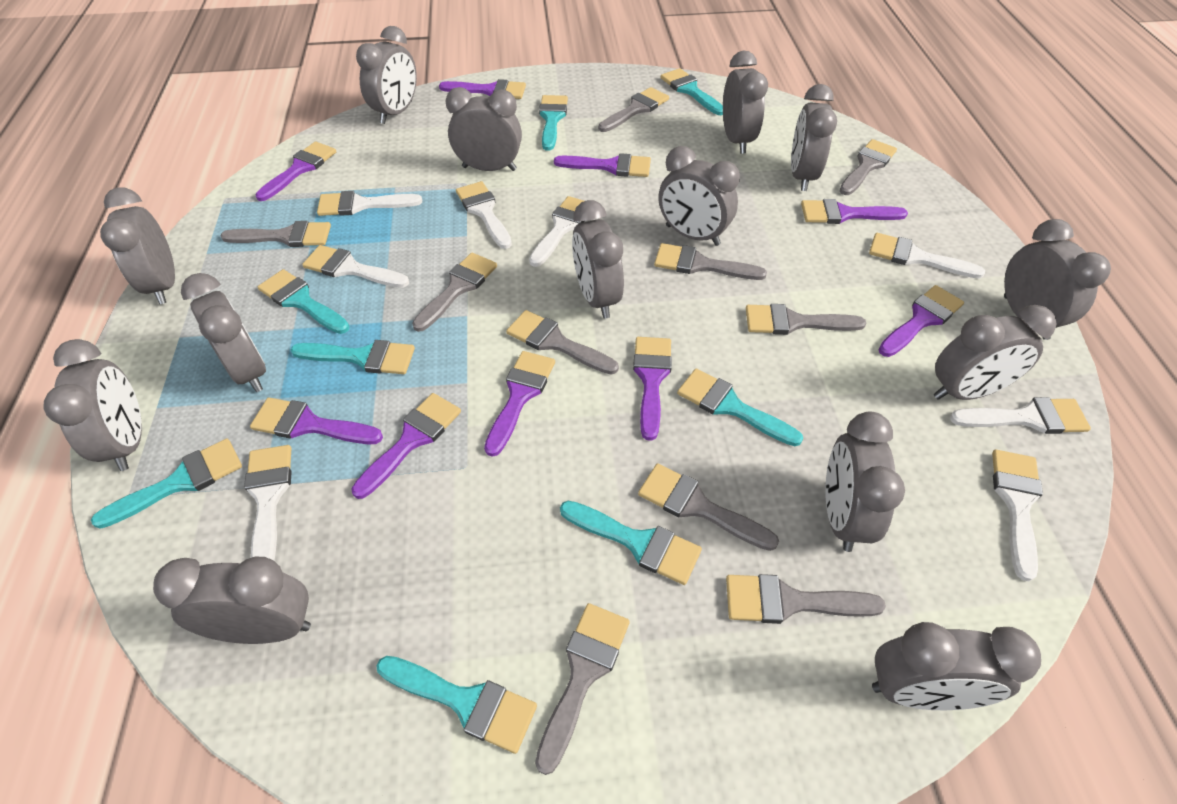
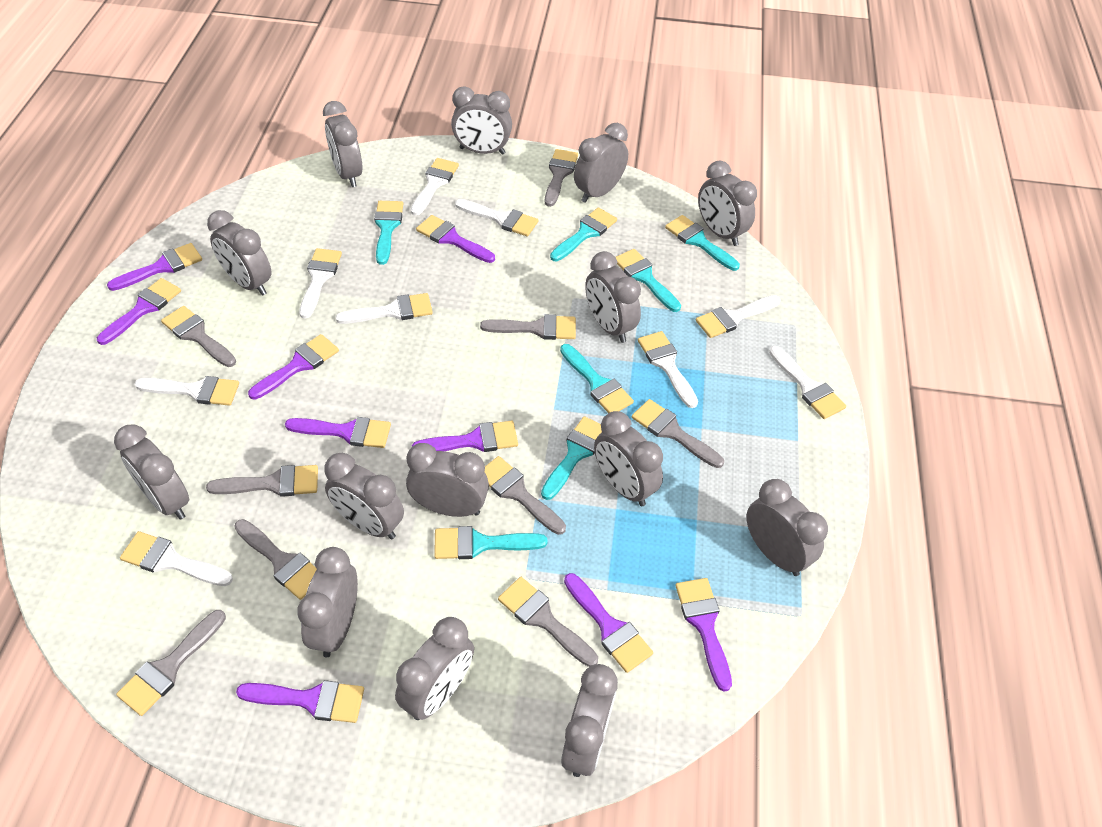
grey brush: [221,221,331,247] [412,253,497,332] [506,310,619,375] [535,603,630,775] [598,87,669,132] [638,464,779,551] [654,243,767,280] [726,574,886,624] [746,304,867,335] [839,139,897,195] = 10 -> [116,610,226,716] [161,306,236,367] [206,465,318,497] [234,519,317,600] [480,314,576,340] [485,456,566,535] [498,577,598,667] [545,149,578,207] [632,399,724,468] = 9
turquoise brush: [91,439,242,529] [258,269,350,334] [291,340,415,374] [376,656,537,754] [539,95,568,151] [560,501,702,585] [661,68,723,115] [677,369,803,446] = 8 -> [374,201,403,265] [434,526,547,559] [541,416,602,500] [550,207,617,261] [560,344,634,413] [616,249,681,312] [665,215,740,271] = 7
white brush: [244,445,292,560] [302,245,409,288] [317,191,422,216] [456,181,512,249] [529,196,585,267] [869,233,985,279] [950,397,1091,434] [992,450,1043,582] = 8 -> [120,531,233,586] [135,376,239,406] [299,248,342,318] [336,293,433,324] [411,158,459,216] [455,199,538,237] [638,331,698,408] [696,295,781,338] [769,346,846,419] = 9

